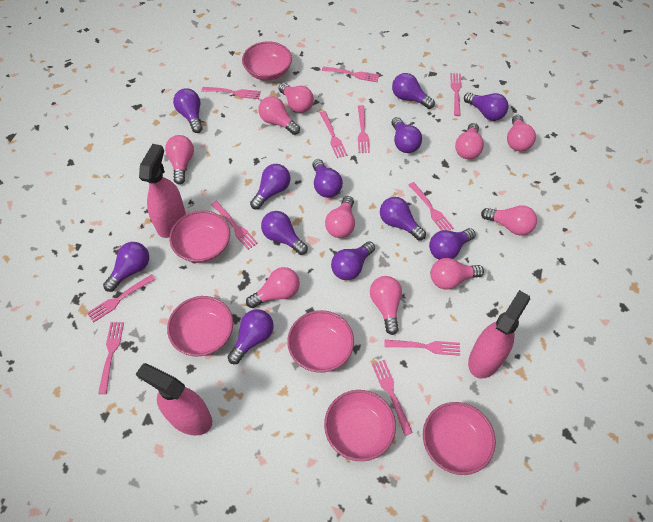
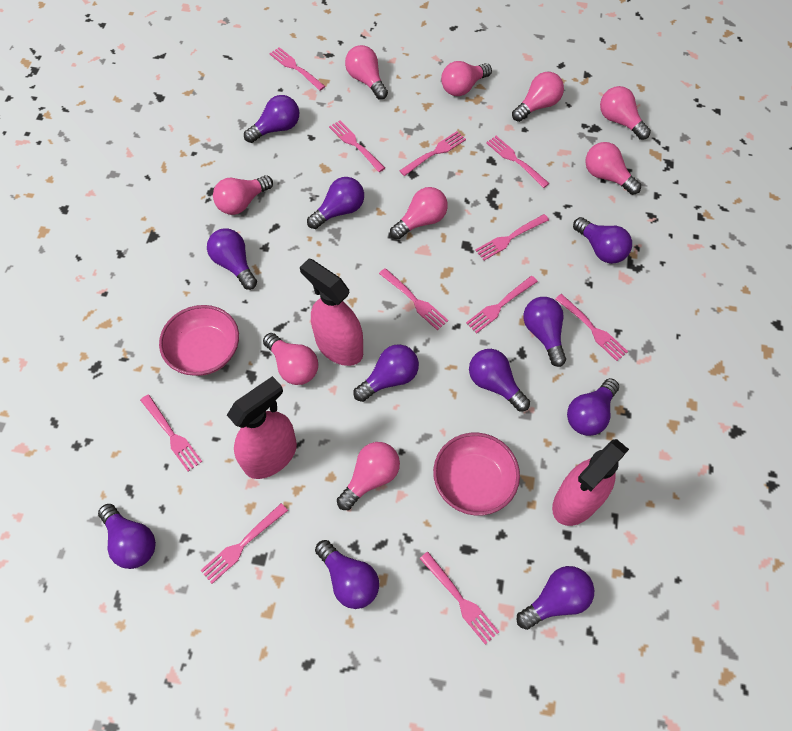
pink bowl: [167,296,233,357] [169,210,230,263] [242,42,292,81] [287,310,354,373] [324,390,396,461] [423,402,496,475] = 6 -> [159,305,239,376] [433,433,520,515] = 2
pink light bulb: [165,135,194,184] [246,267,300,308] [258,96,300,135] [279,83,314,113] [325,196,355,238] [370,276,402,335] [430,258,484,289] [455,123,484,159] [481,205,537,236] [507,115,536,151] = 10 -> [213,175,273,215] [263,333,318,385] [337,442,400,510] [345,45,388,100] [390,187,448,240] [441,61,492,96] [512,72,564,122] [585,142,641,195] [600,86,651,140] = 9
purple light bulb: [103,242,149,292] [173,88,203,133] [228,309,274,364] [250,164,290,209] [261,211,308,255] [312,159,343,198] [331,241,375,280] [380,197,426,240] [392,73,435,109] [392,117,422,153] [429,228,476,260] [464,93,509,121] = 12 -> [98,504,156,569] [207,229,257,290] [244,95,299,143] [307,177,364,229] [315,540,379,609] [353,344,419,402] [469,349,530,412] [516,566,594,630] [523,297,566,367] [567,378,619,436] [573,217,632,264] = 11

